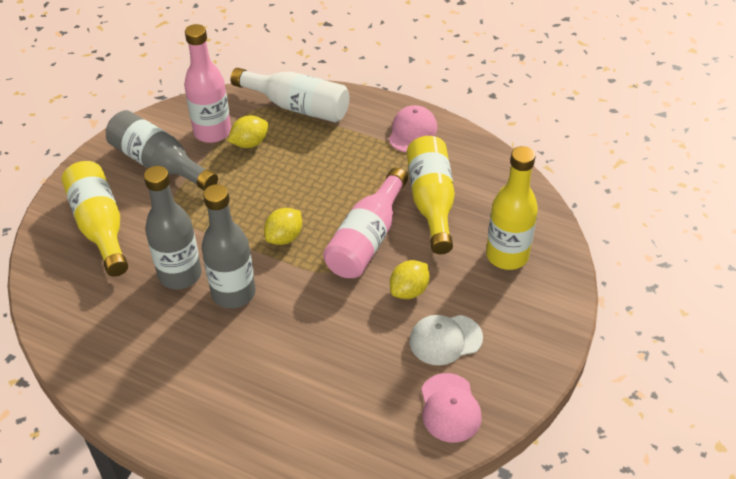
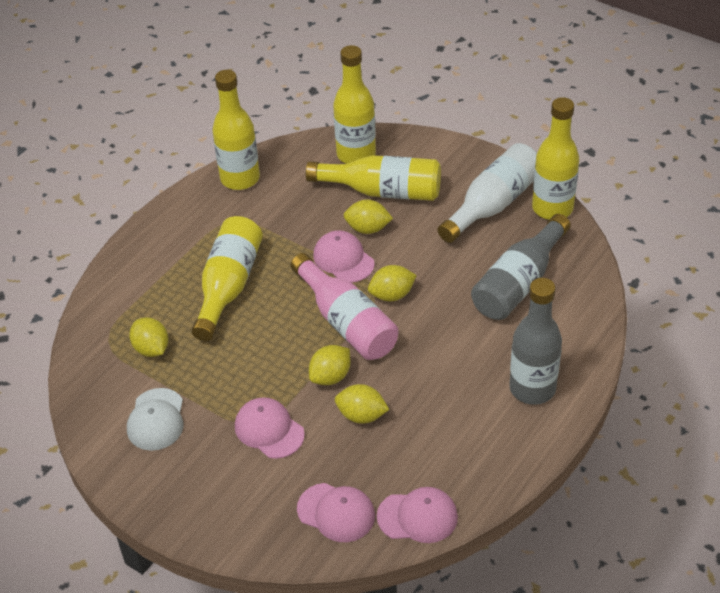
grey bottle: [106,110,218,191] [144,166,202,289] [201,184,255,309] = 3 -> [471,214,571,320] [509,278,562,405] = 2
pink bottle: [184,24,231,143] [323,168,408,278] = 2 -> [290,253,399,360] = 1
pink cap: [389,105,437,152] [421,373,482,443] = 2 -> [235,397,305,459] [297,483,375,542] [313,230,375,283] [377,487,458,543] = 4
yellow bottle: [62,161,128,277] [407,136,455,254] [486,146,538,270] = 3 -> [192,216,263,341] [213,70,260,190] [306,155,441,201] [333,45,376,164] [532,97,579,220] = 5
yellow lemon: [228,115,268,148] [264,208,302,245] [390,260,430,299] = 3 -> [129,317,169,357] [309,345,351,385] [335,384,390,424] [344,199,393,234] [368,265,417,301] = 5

